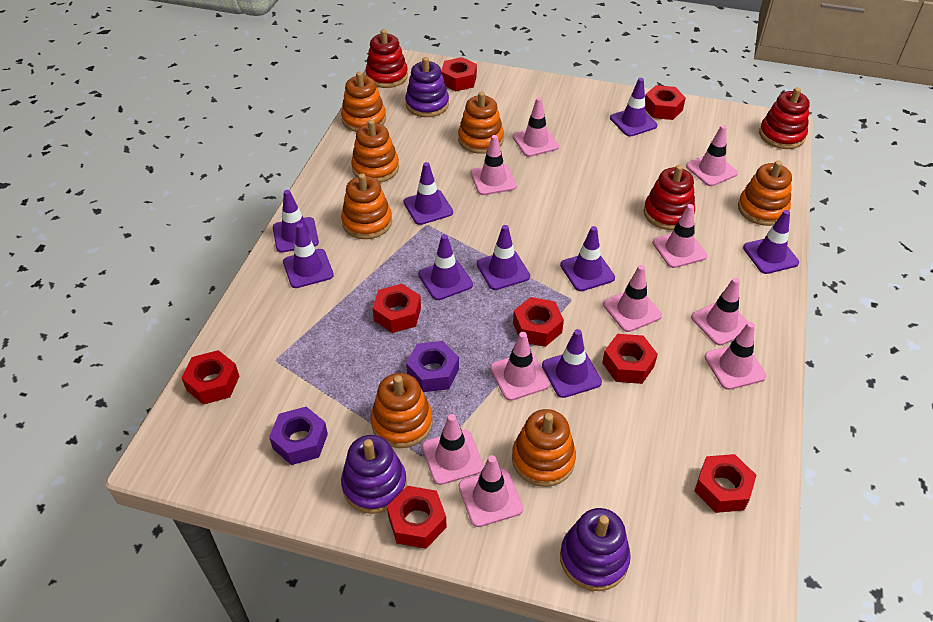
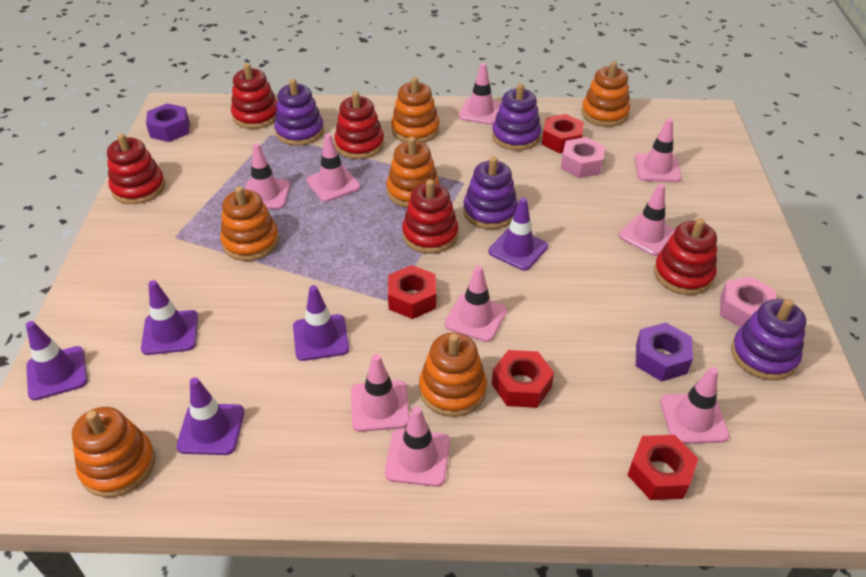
orange stacking toy: [341,72,386,132] [341,173,392,239] [351,120,399,183] [371,373,433,448] [458,91,504,154] [512,409,576,487] [738,160,792,226] = 7 -> [72,407,155,497] [220,186,279,261] [387,137,439,208] [391,77,439,143] [419,333,487,417] [582,61,630,127] = 6
pink nut: none = 0 -> [561,137,605,178] [720,276,776,328] = 2
pink traffic cone: [422,414,484,485] [459,455,523,527] [471,135,517,195] [490,332,550,401] [513,97,559,157] [603,265,662,332] [653,204,707,268] [686,125,738,186] [691,278,748,346] [705,322,766,390] = 10 -> [245,144,290,209] [307,133,360,202] [351,354,410,432] [385,406,450,487] [445,265,507,342] [458,63,501,125] [619,183,675,256] [635,118,682,182] [660,367,729,444] = 9
purple stacking toy: [341,435,407,514] [405,57,449,117] [560,508,631,591] = 3 -> [274,79,324,146] [463,157,518,229] [492,83,541,151] [731,299,806,381] = 4
purple traffic cone: [273,190,319,253] [283,223,334,288] [404,162,453,225] [418,234,473,300] [477,225,530,290] [542,329,602,398] [560,226,615,291] [610,78,657,137] [743,210,799,274] = 9 -> [26,321,87,401] [141,280,198,355] [176,378,244,455] [293,285,349,361] [488,197,548,270] = 5
red nut: [182,350,240,405] [372,284,421,333] [387,486,447,549] [441,57,477,91] [513,297,564,347] [602,334,658,384] [645,85,686,120] [694,454,756,513] = 8 -> [388,265,436,319] [492,350,554,408] [542,114,584,153] [628,435,698,500] = 4
red stacking toy: [366,29,408,88] [644,165,695,230] [759,87,810,149] = 3 -> [107,133,165,204] [231,63,277,129] [334,91,384,159] [402,179,458,254] [654,218,717,295] = 5

